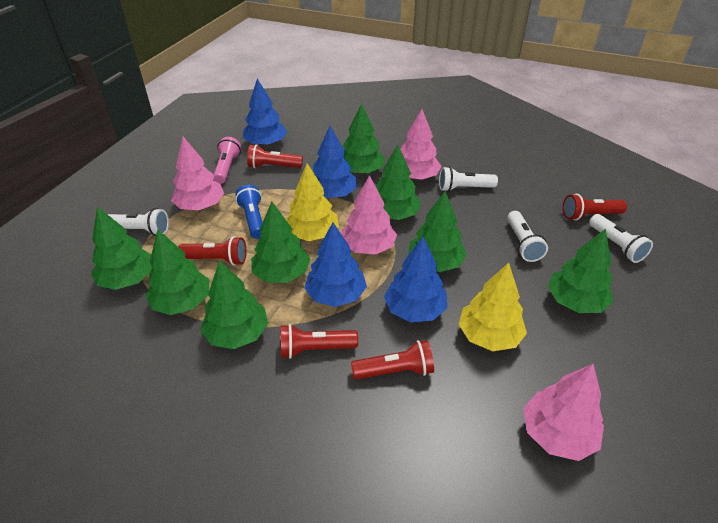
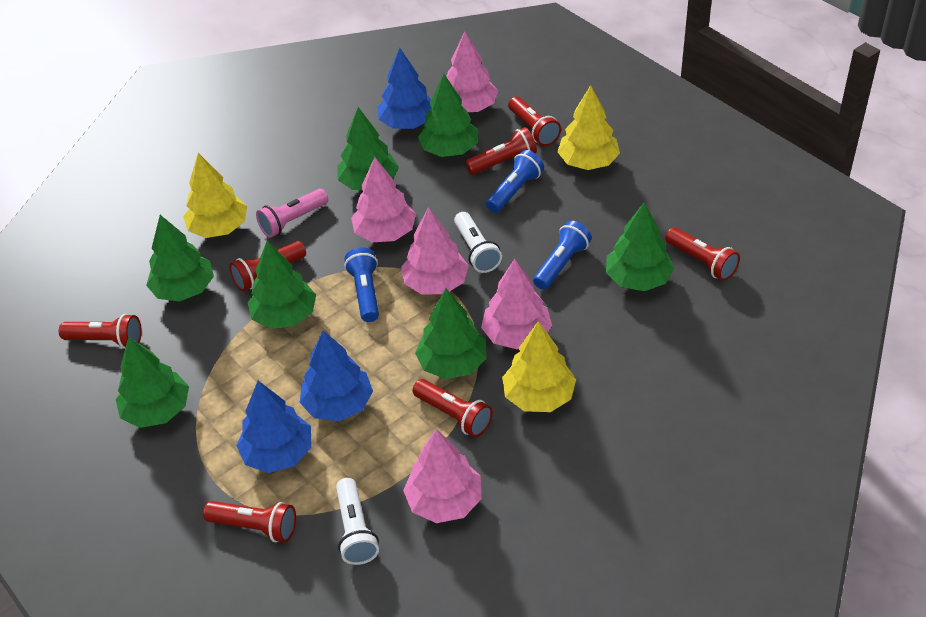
blue flashlight: [235,185,262,239] = 1 -> [344,247,379,322] [486,150,544,213] [533,221,592,290] = 3
blue tree: [243,79,287,146] [304,222,367,307] [313,126,357,198] [384,237,448,322] = 4 -> [236,381,312,473] [299,330,373,421] [378,48,431,129] = 3
green tree: [91,206,152,290] [145,230,209,315] [200,260,268,349] [251,202,310,283] [343,103,385,174] [376,145,421,220] [408,191,467,272] [547,229,614,313] = 8 -> [116,337,189,428] [146,215,214,302] [248,241,316,329] [337,107,399,190] [415,289,487,379] [418,74,478,157] [606,202,674,291] = 7
pink tree: [171,137,224,210] [341,175,397,255] [400,109,442,180] [523,364,604,461] = 4 -> [351,157,416,242] [401,207,469,295] [403,429,481,523] [446,32,498,112] [481,259,552,349] = 5
red flashlight: [178,236,246,266] [247,144,303,168] [281,324,358,359] [351,340,434,380] [563,194,627,221] = 5 -> [59,314,142,349] [203,501,296,542] [229,241,306,291] [412,379,493,437] [465,127,537,175] [508,97,561,146] [665,227,740,281] = 7
white flashlight: [108,208,169,236] [439,166,498,192] [507,211,548,262] [589,214,653,263] = 4 -> [336,478,379,565] [454,212,502,273] = 2
yellow tree: [286,163,339,241] [458,263,527,351] = 2 -> [183,153,247,238] [502,321,576,412] [557,85,620,170] = 3

